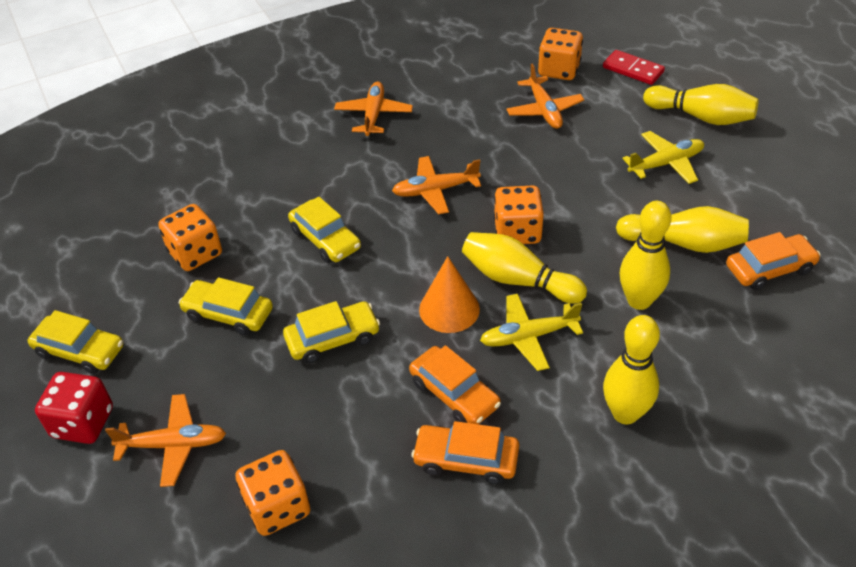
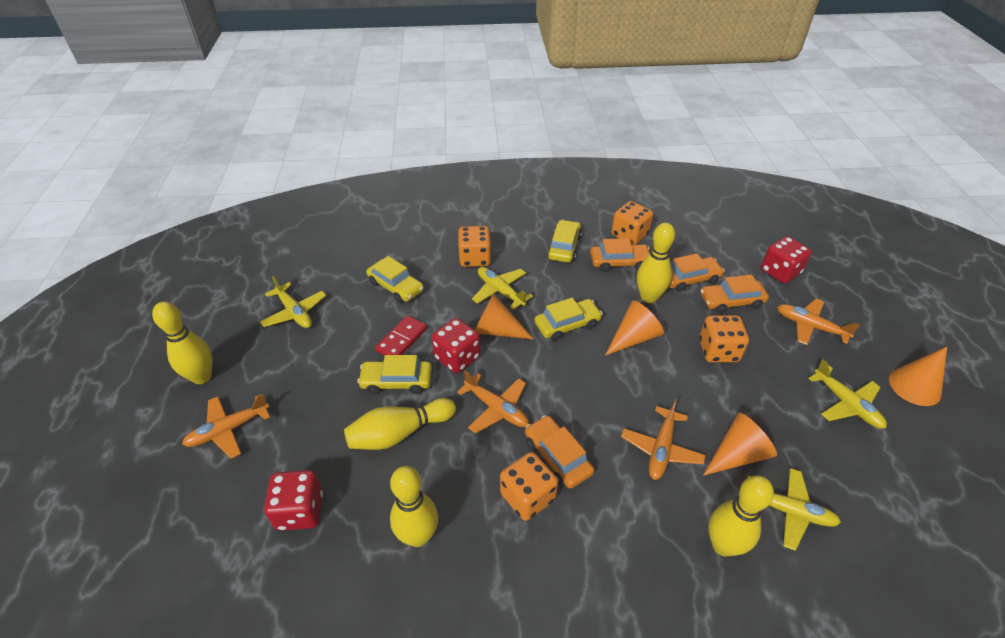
orange car: [409,345,501,424] [411,421,519,484] [726,232,821,290] = 3 -> [525,415,594,489] [590,238,650,272] [669,254,724,292] [701,275,769,313] = 4
orange cone: [419,256,480,333] = 1 -> [475,294,534,339] [605,301,664,356] [703,413,777,476] [889,347,947,406] = 4
red dice: [35,372,113,444] = 1 -> [264,470,323,531] [432,318,480,373] [761,236,812,284] = 3
yellow plane: [480,294,583,371] [622,131,704,184] = 2 -> [260,276,326,328] [472,267,533,309] [747,468,841,551] [808,359,887,429] = 4

